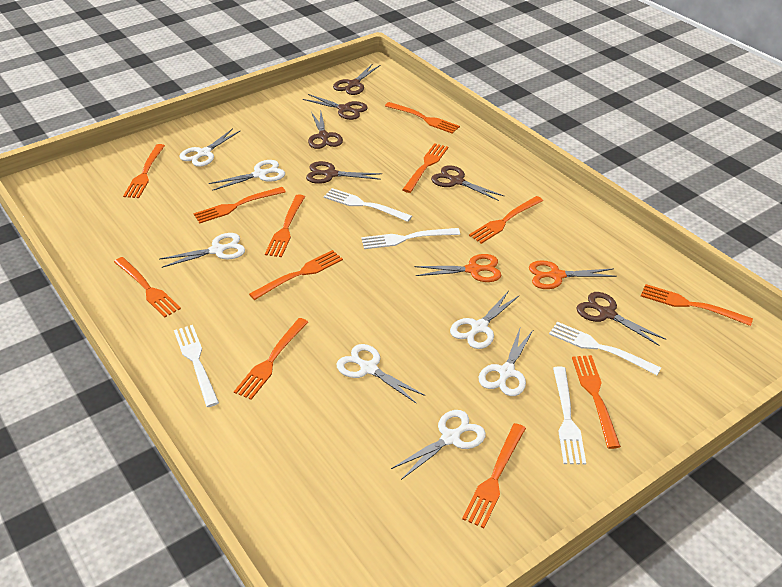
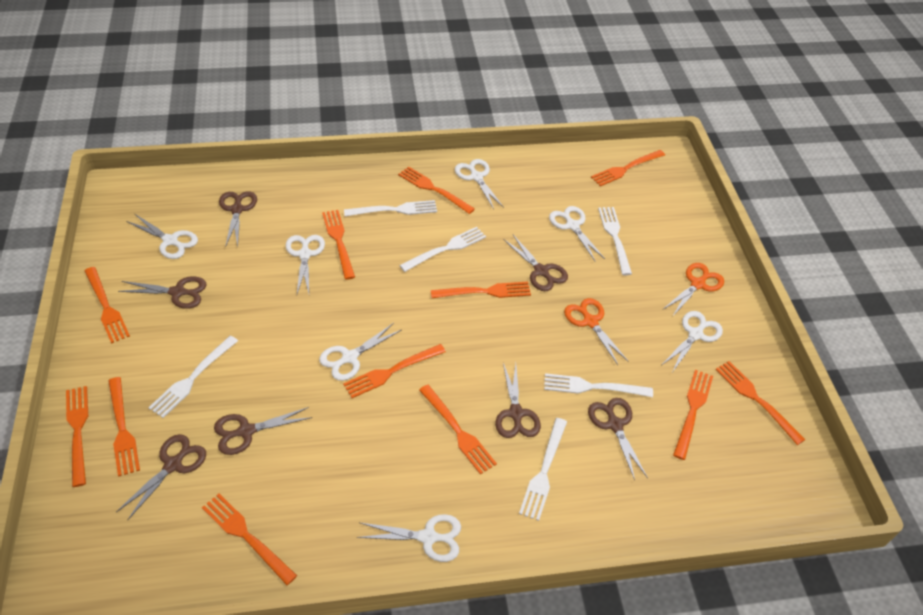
brown scissors: [303,94,368,120] [306,161,382,184] [308,112,343,149] [333,63,380,95] [431,165,504,201] [576,292,666,346] = 6 -> [116,434,206,521] [118,276,207,309] [214,407,312,455] [219,191,257,247] [495,363,541,438] [503,235,568,291] [588,398,648,480] = 7
white fork: [174,325,219,407] [324,188,412,222] [361,228,460,249] [549,322,661,375] [553,366,586,464] = 5 -> [148,335,238,418] [344,200,437,216] [399,227,486,272] [519,418,567,521] [544,373,653,397] [598,207,632,275] = 6

